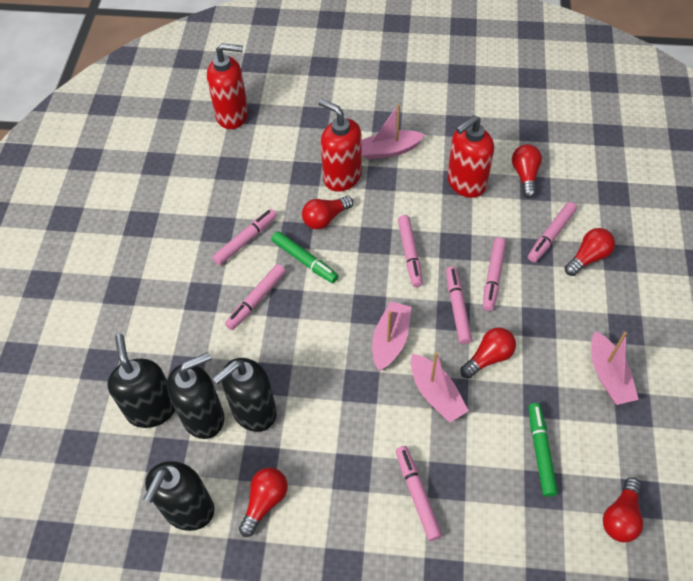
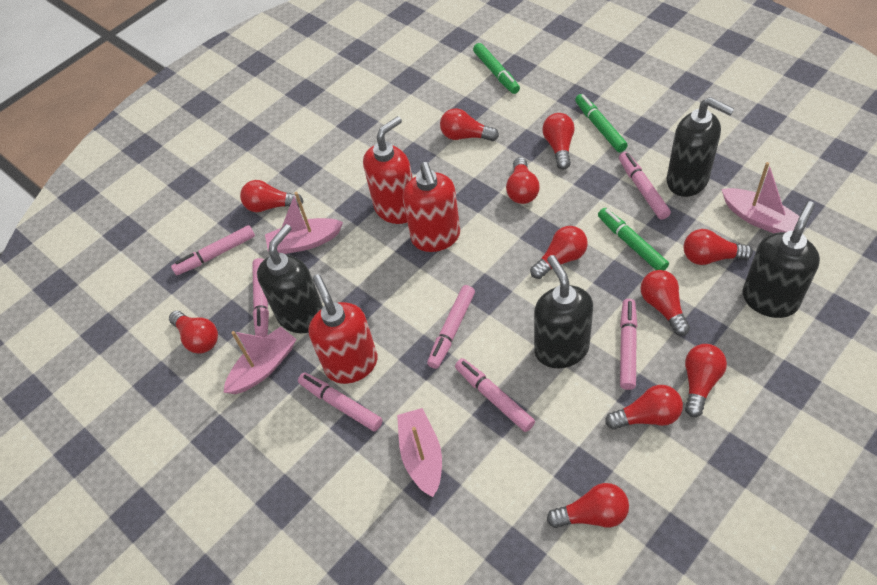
green marker: [271,231,338,283] [529,403,558,497] = 2 -> [473,43,520,94] [575,94,628,152] [598,208,669,270] = 3
red light bulb: [239,468,288,537] [302,196,353,229] [461,327,516,378] [512,144,542,198] [564,228,615,276] [603,477,643,542] = 6 -> [169,311,218,354] [240,180,304,212] [440,108,499,141] [506,157,540,204] [530,226,588,279] [542,113,575,170] [547,483,629,528] [605,385,683,430] [640,270,690,336] [684,229,753,265] [685,344,727,417] = 11

